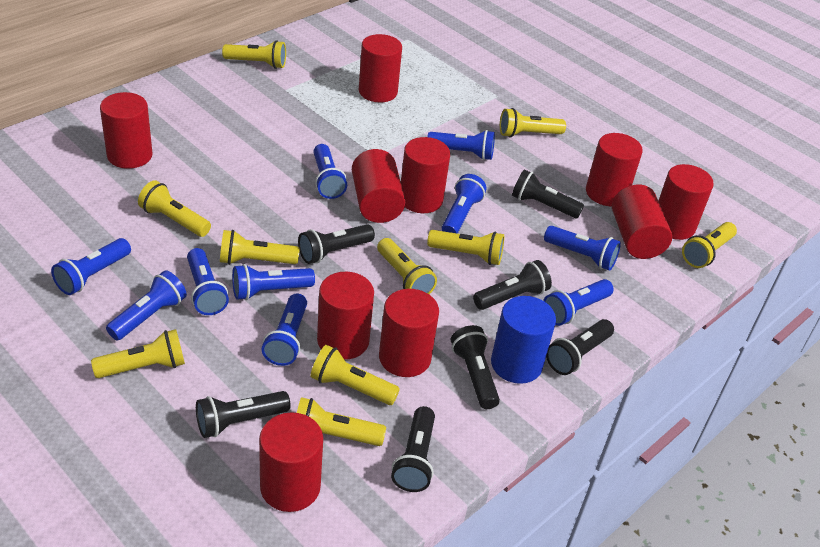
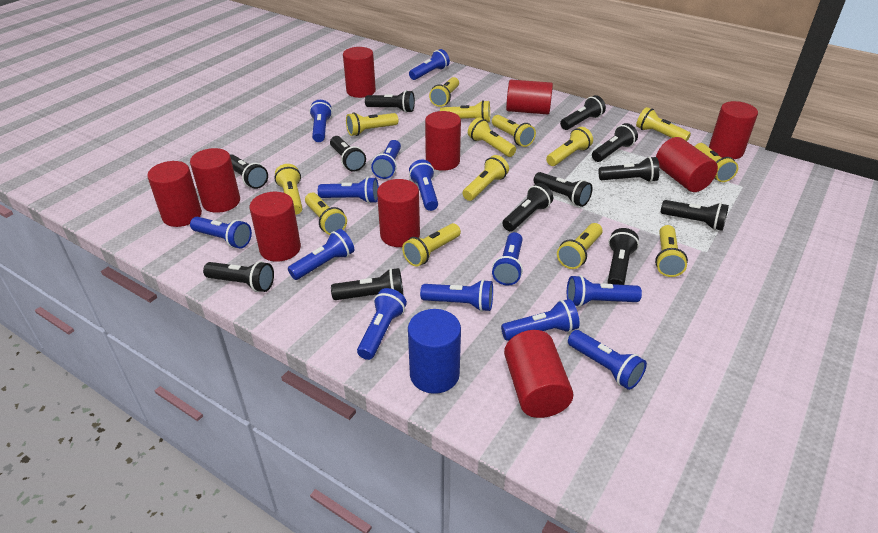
black flashlight: [196,391,291,438] [298,224,375,264] [391,406,435,492] [451,325,500,409] [473,260,552,310] [512,169,584,218] [546,319,614,375] = 7 -> [203,261,274,292] [230,154,268,189] [330,136,366,172] [331,268,403,300] [365,90,415,113] [502,183,553,231] [534,172,592,207] [560,95,606,130] [592,123,638,162] [599,157,660,182] [608,228,639,285] [661,200,729,231] = 12
blue flashlight: [51,238,131,295] [106,270,187,341] [187,248,229,315] [232,264,315,300] [262,294,307,366] [313,144,347,199] [427,130,495,160] [442,174,486,234] [543,279,614,326] [544,226,621,271] = 10 -> [190,217,252,249] [288,229,354,280] [309,100,332,142] [318,177,379,204] [357,288,407,360] [371,140,401,179] [409,49,450,80] [409,160,438,211] [420,279,493,312] [492,232,523,286] [501,299,580,341] [567,275,642,307] [568,330,647,390] = 13
yellow flashlight: [91,329,185,378] [138,180,211,237] [220,230,300,265] [222,40,286,69] [297,397,386,446] [310,345,400,405] [377,238,437,294] [427,230,504,265] [500,108,566,138] [682,222,737,268] = 10 -> [275,164,303,215] [305,193,347,235] [346,112,398,136] [402,223,461,267] [429,77,459,107] [440,100,490,122] [462,155,509,201] [468,118,516,157] [492,115,536,147] [546,127,593,166] [557,223,602,269] [636,107,691,141] [655,225,688,277] [694,143,738,182] = 14

